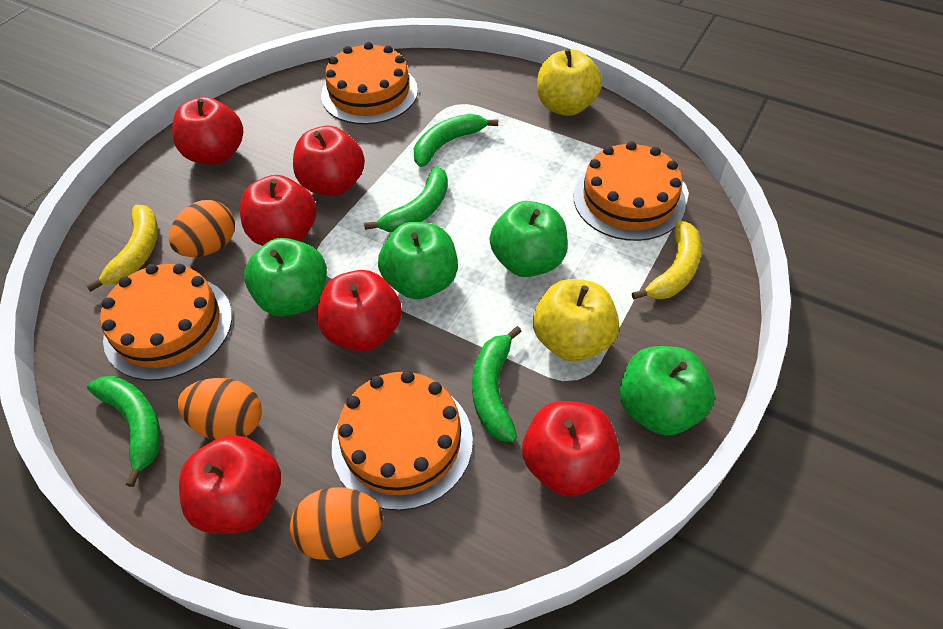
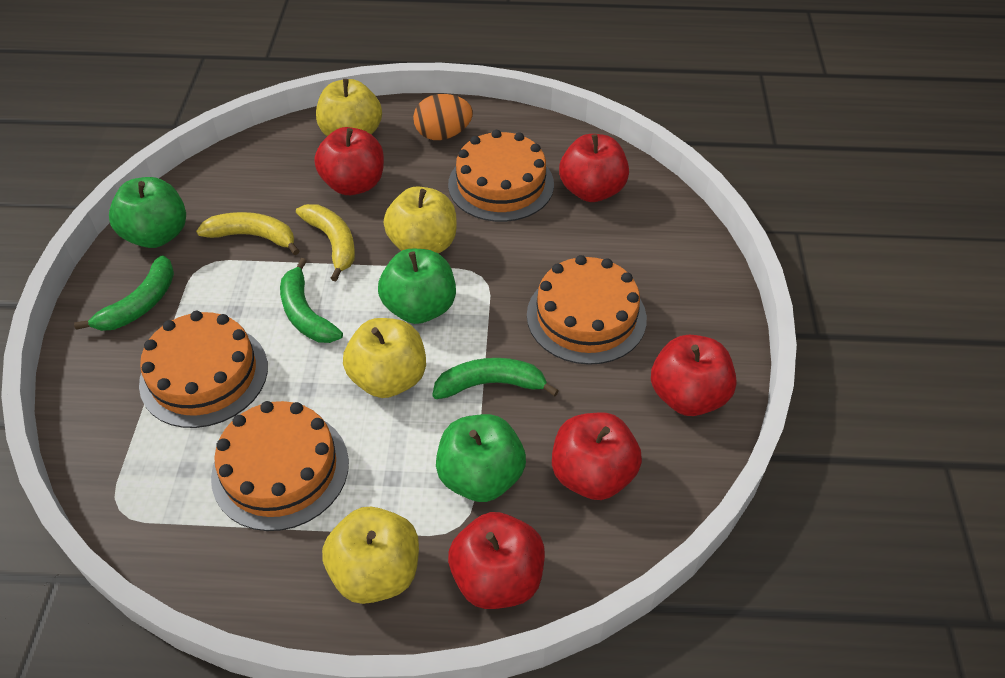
green apple: [244,238,327,316] [378,222,458,299] [489,201,568,277] [619,346,715,436] = 4 -> [109,177,186,248] [378,249,456,324] [436,414,526,502] = 3
green banana: [87,376,161,487] [364,166,448,232] [414,114,498,167] [472,326,522,442] = 4 -> [74,255,174,331] [280,258,343,343] [432,358,559,399] = 3
orange egg: [169,200,235,257] [178,378,262,440] [290,487,383,560] = 3 -> [413,94,473,140] = 1
red apple: [172,96,243,165] [179,435,281,534] [240,175,317,246] [293,126,365,196] [317,270,402,352] [522,401,620,496] = 6 -> [314,127,384,195] [448,512,545,609] [552,412,642,500] [559,134,629,202] [651,335,737,416] = 5
yellow apple: [533,279,619,362] [537,49,602,116] = 2 -> [316,79,382,136] [322,507,419,604] [343,318,426,398] [384,186,457,253] = 4

